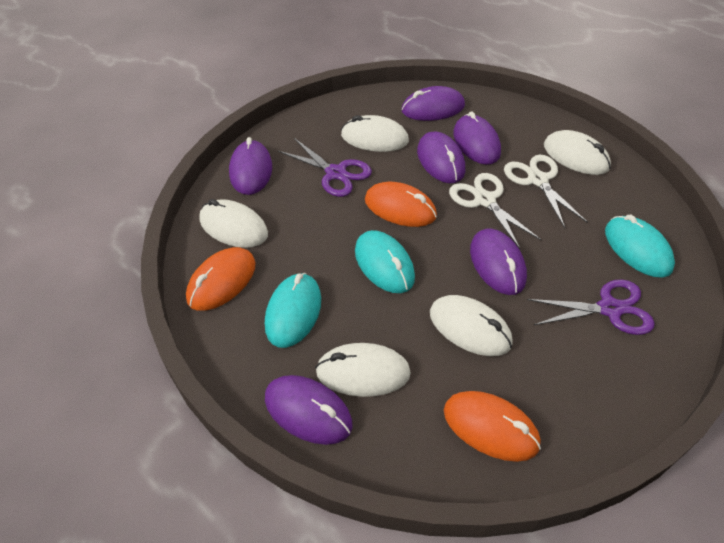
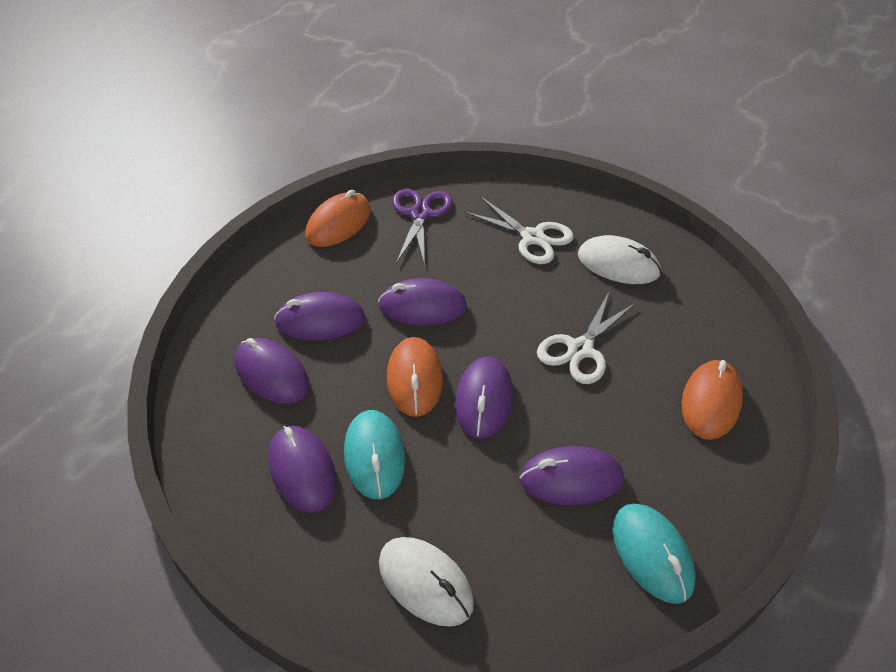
purple scissors: [278,138,372,197] [527,280,655,335] = 2 -> [392,189,453,265] = 1
turquoise mouse: [265,273,321,348] [355,230,415,293] [605,215,675,278] = 3 -> [344,410,405,500] [612,503,696,604] = 2
white mouse: [199,199,268,248] [315,343,411,397] [341,115,409,152] [430,295,512,356] [544,130,611,175] = 5 -> [379,537,474,627] [578,235,661,284] = 2

